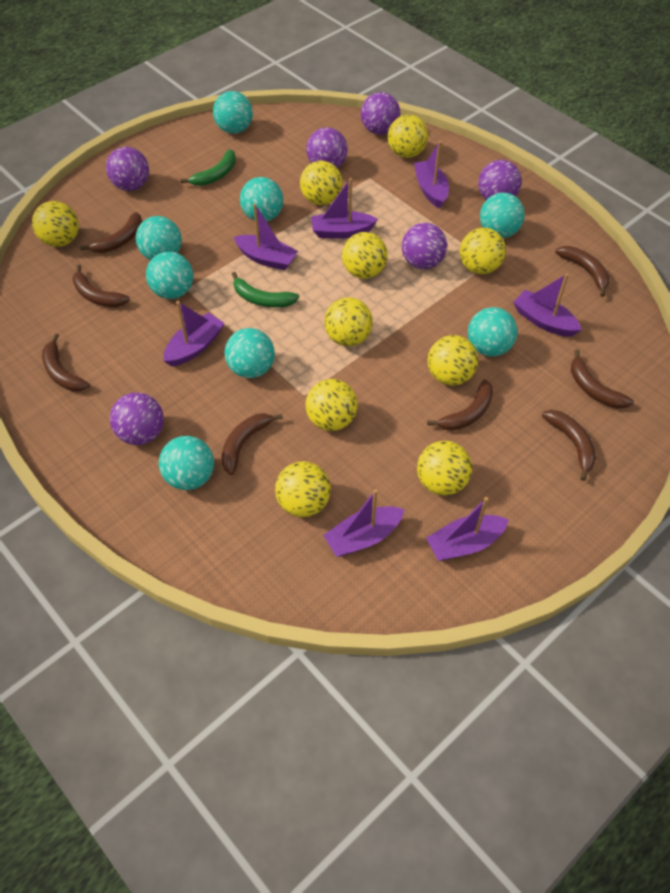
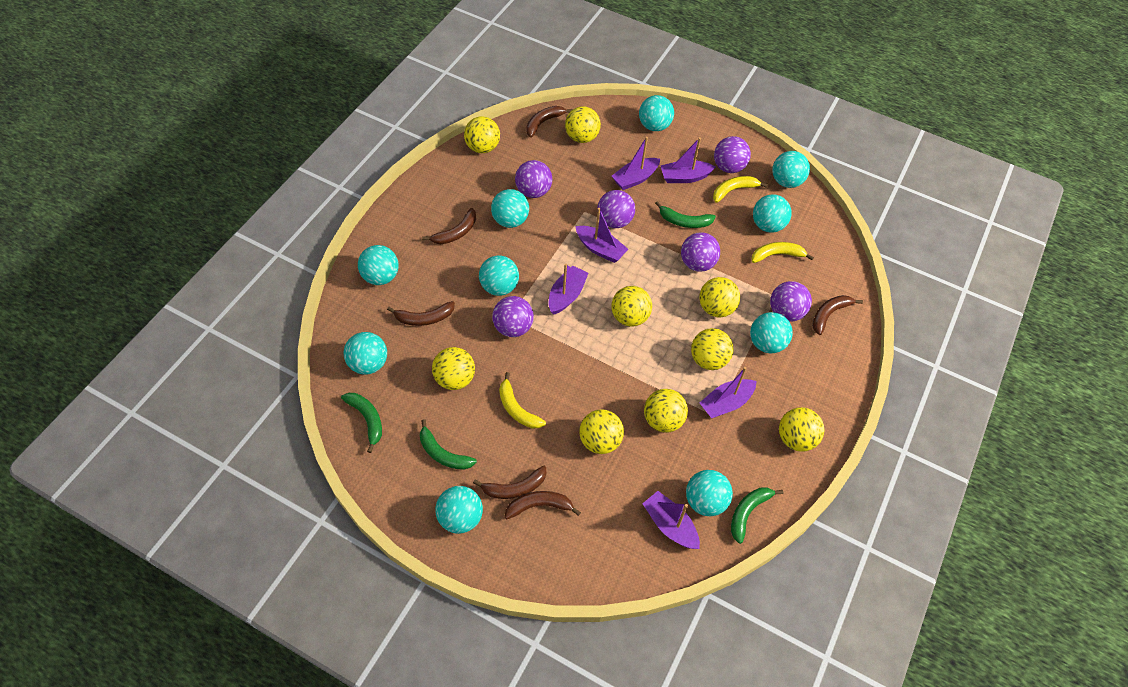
brown banana: [42,334,90,391] [73,264,130,307] [80,212,142,253] [221,413,283,475] [427,379,493,431] [542,410,596,481] [555,246,610,297] [571,349,634,408] = 8 -> [387,301,455,326] [422,208,476,244] [473,465,546,499] [505,491,581,519] [526,106,573,137] [812,295,863,335] = 6
green banana: [180,149,236,186] [232,272,299,308] = 2 -> [341,393,382,453] [420,419,477,470] [655,201,716,228] [731,487,783,544] = 4
purple boat: [163,301,224,367] [234,203,298,270] [311,178,378,239] [323,489,404,557] [414,141,449,208] [426,497,509,561] [513,273,582,337] = 7 -> [549,264,589,315] [575,208,628,263] [612,137,660,190] [642,491,700,549] [661,137,716,183] [700,367,757,418] = 6
turquoise ball: [136,216,182,260] [146,252,193,299] [159,436,214,490] [213,91,253,134] [224,328,275,378] [240,177,283,221] [468,307,518,357] [480,192,525,238] = 8 -> [344,332,387,375] [358,245,399,285] [435,486,483,534] [479,256,519,296] [491,189,529,228] [639,95,674,131] [686,470,733,516] [750,312,793,353] [753,194,792,233] [772,151,810,188] = 10
yellow ball: [32,201,79,247] [275,461,331,517] [300,161,343,205] [305,379,358,431] [324,297,373,346] [342,232,388,279] [387,114,428,158] [417,441,472,496] [428,335,478,386] [460,228,506,274] = 10 -> [432,347,475,390] [464,116,500,153] [565,106,601,143] [579,409,624,454] [611,286,652,327] [644,389,688,433] [691,328,734,370] [699,277,740,317] [779,407,824,452] = 9
yellow banana: none = 0 -> [499,372,546,428] [713,176,768,203] [752,242,814,263] = 3

